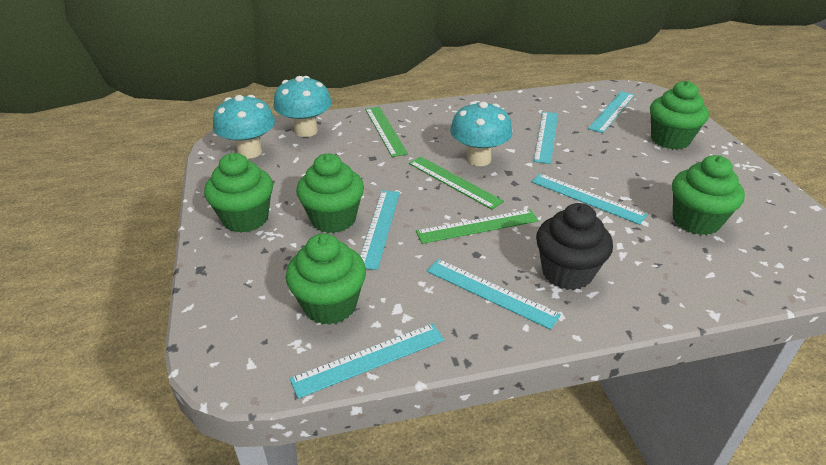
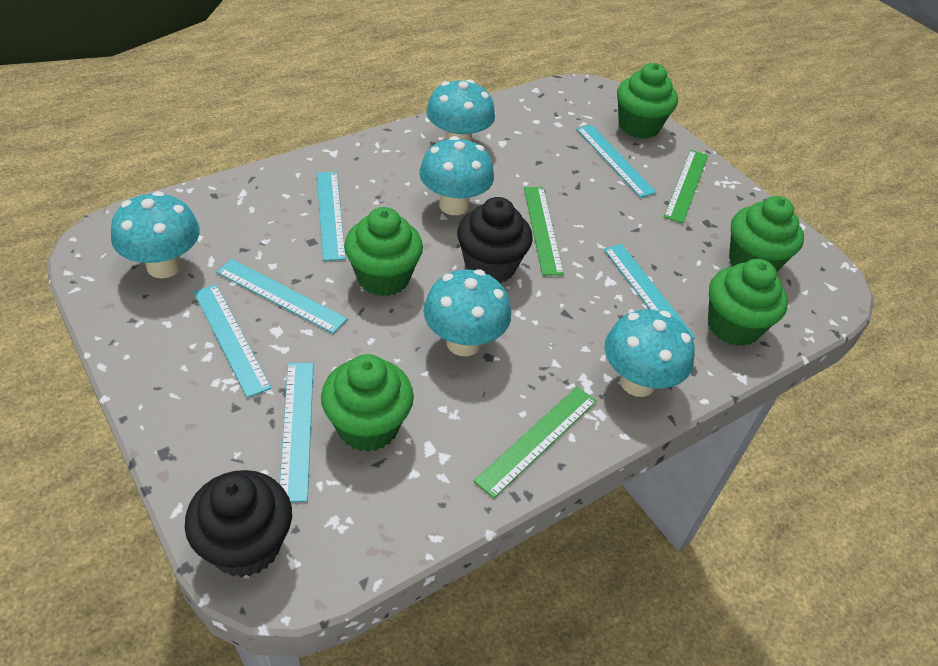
black cupcake: [536,203,613,290] = 1 -> [185,470,292,578] [457,197,533,283] = 2
turquoise mushroom: [213,95,275,159] [274,76,332,137] [450,101,512,166] = 3 -> [111,191,200,278] [419,136,494,215] [423,269,511,356] [426,79,495,142] [604,309,695,397] = 5

